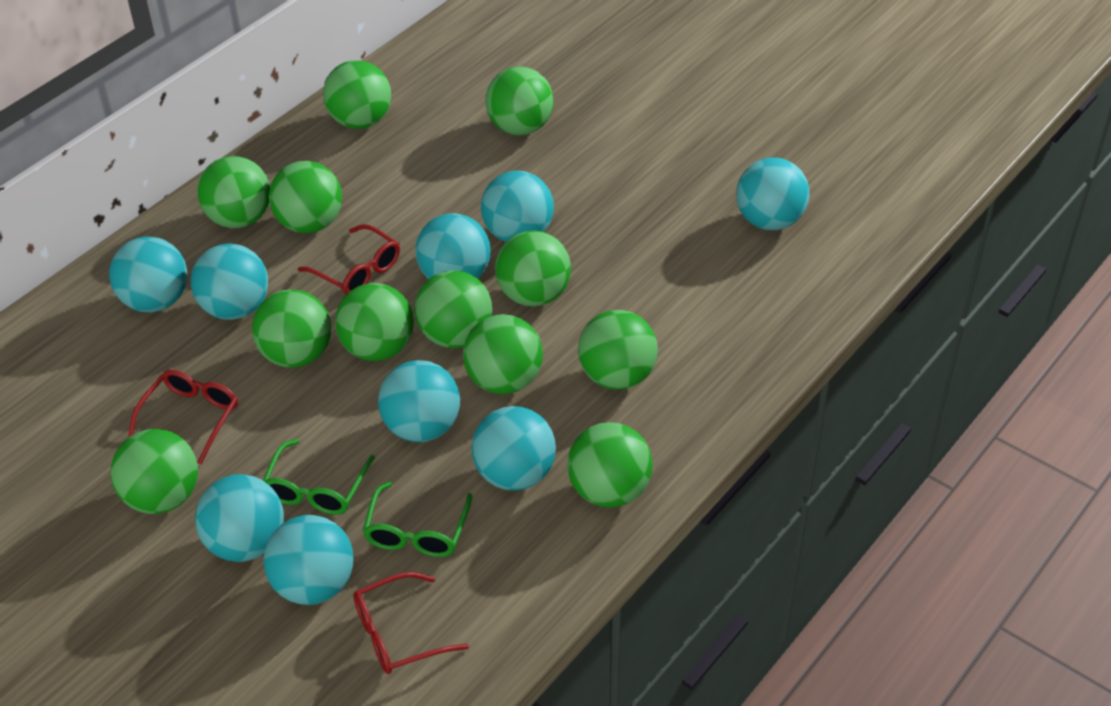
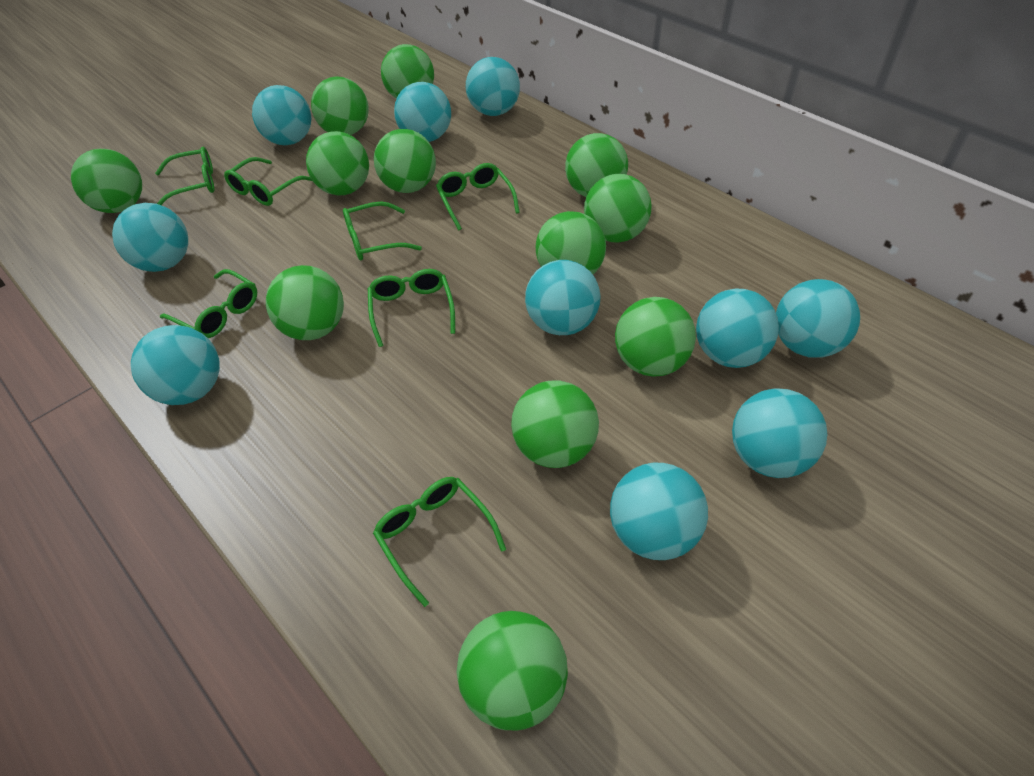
green glasses: [263,439,375,515] [363,481,472,557] = 2 -> [155,146,215,205] [160,269,257,338] [224,157,312,206] [343,201,422,261] [368,269,455,347] [373,477,506,607] [436,163,520,230] = 7
red glasses: [128,370,238,464] [298,224,400,295] [353,572,469,674] = 3 -> none = 0
turquoise ball: [109,236,187,312] [191,243,268,320] [195,474,284,562] [263,515,354,605] [378,360,460,442] [415,213,491,279] [472,406,556,491] [481,171,554,242] [736,158,809,230] = 9 -> [112,203,188,272] [131,325,220,405] [252,85,311,145] [394,82,451,142] [466,57,520,116] [525,260,601,335] [610,463,708,560] [696,289,779,368] [732,388,828,478] [776,279,860,358] = 10

